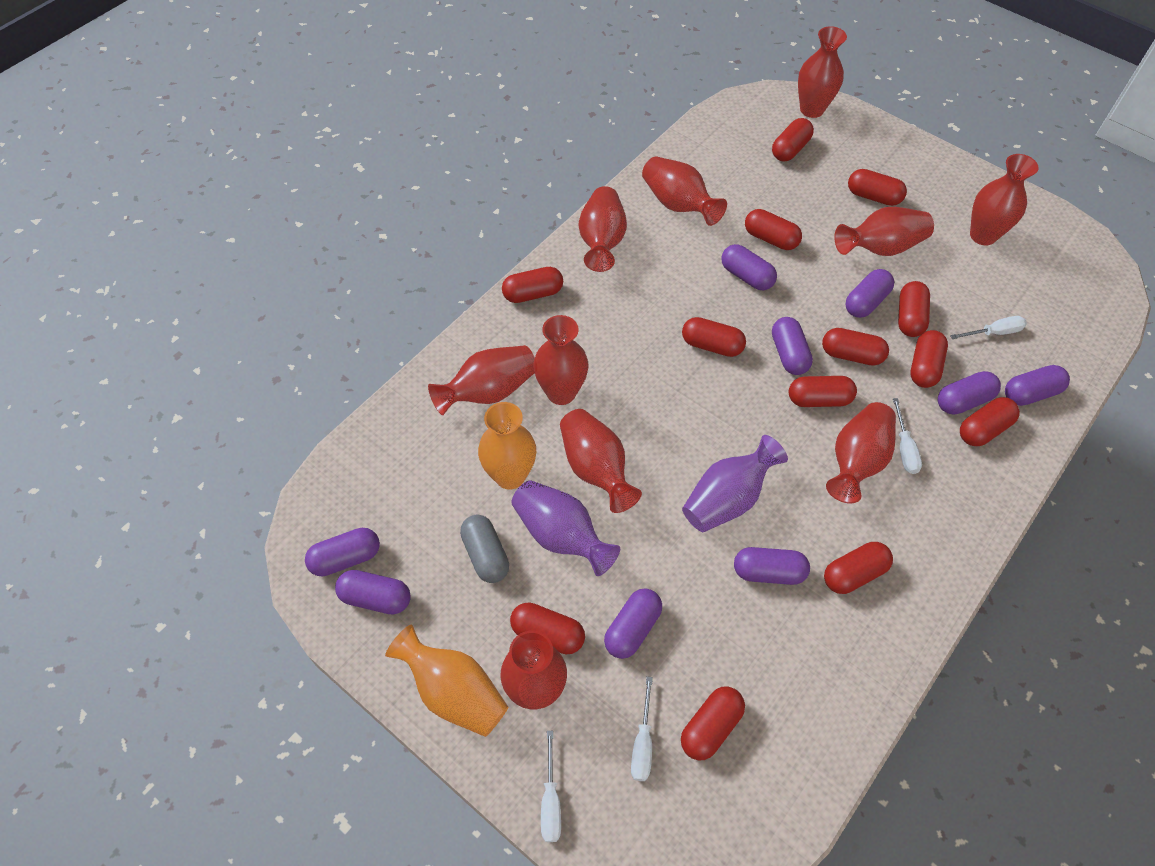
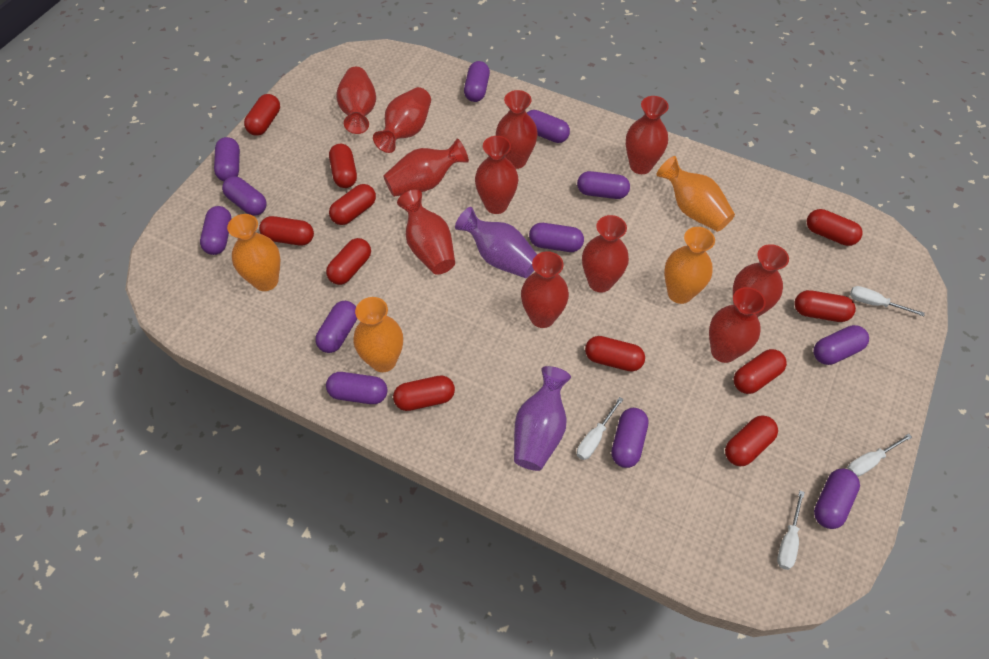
grey capsule: [460,515,509,583] = 1 -> none = 0
orange vase: [385,624,508,737] [478,402,536,490] = 2 -> [227,214,280,291] [353,297,403,372] [657,156,735,232] [664,227,715,304] = 4
purple capsule: [305,528,380,576] [335,570,411,615] [604,588,662,659] [721,244,777,290] [734,547,810,585] [772,317,813,375] [845,269,894,318] [938,371,1001,415] [1005,365,1070,406] = 9 -> [200,206,231,255] [214,137,240,181] [222,176,267,216] [315,301,357,353] [326,372,387,404] [464,61,490,102] [527,110,570,143] [529,223,584,252] [577,171,630,199] [611,408,648,468] [814,325,869,365] [814,468,860,529] = 12
red capsule: [502,267,563,303] [510,602,585,654] [681,687,745,761] [682,317,746,357] [745,209,802,250] [772,118,814,162] [789,376,857,407] [822,328,889,366] [824,542,893,594] [848,169,907,206] [898,281,930,337] [910,330,948,388] [960,397,1020,446] = 13 -> [244,94,280,136] [259,216,314,246] [326,238,371,285] [329,144,357,188] [329,184,376,225] [393,375,455,411] [585,336,645,371] [725,415,778,466] [734,349,787,394] [794,290,856,322] [807,209,862,246] = 11
red vase: [428,345,535,415] [500,631,567,709] [533,315,589,405] [560,409,642,513] [579,186,627,272] [642,156,727,226] [798,26,847,118] [826,402,896,504] [834,207,934,256] [970,154,1039,246] = 10 -> [336,67,376,134] [373,87,431,153] [383,139,469,197] [397,190,455,275] [475,136,518,214] [496,90,538,169] [521,251,569,328] [582,215,629,292] [626,96,669,174] [709,287,766,363] [733,244,789,317] = 11

